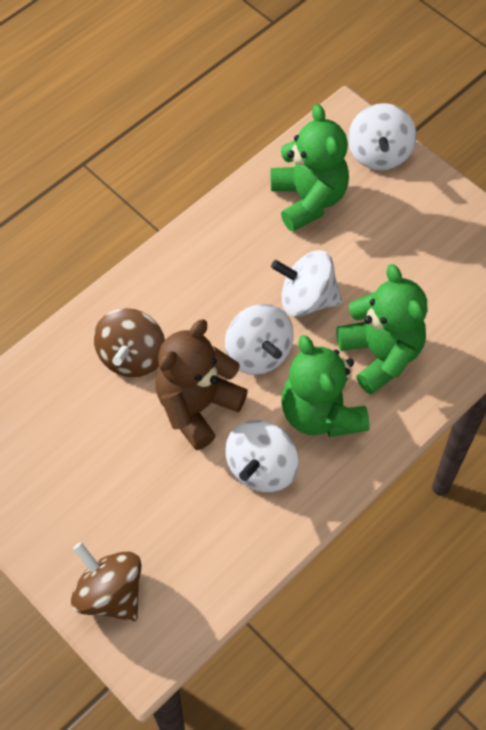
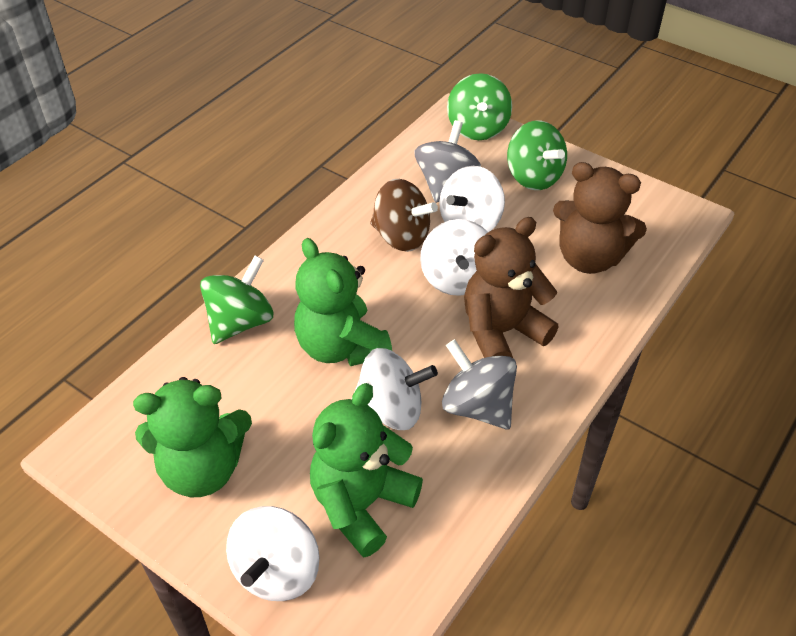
brown spinning top: [71,542,141,622] [94,308,165,377] = 2 -> [370,179,438,252] = 1
brown teddy bear: [156,319,248,450] = 1 -> [464,217,559,358] [553,162,647,274] = 2
green spinning top: none = 0 -> [200,256,273,344] [447,73,512,140] [507,120,567,190] = 3
grey spinning top: none = 0 -> [414,120,481,203] [442,339,517,430] = 2

